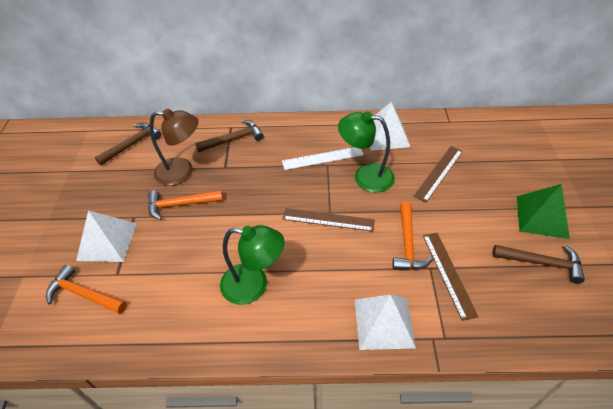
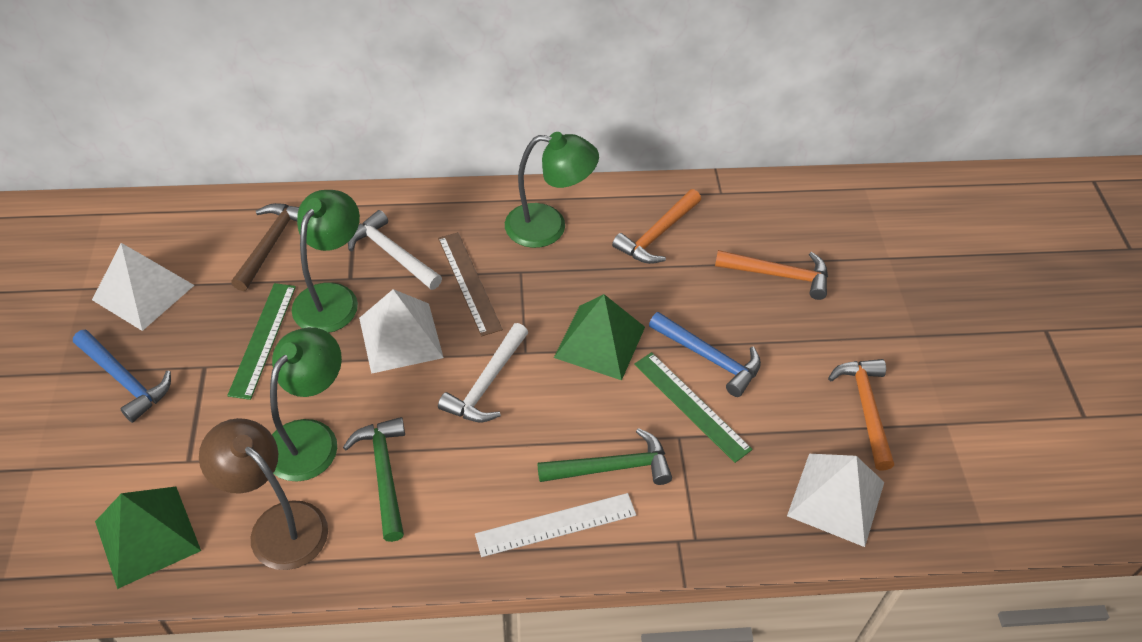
blue hammer: none = 0 -> [73,329,171,423] [649,312,761,397] = 2
brown hammer: [95,123,161,166] [195,120,264,152] [492,245,585,284] = 3 -> [231,203,299,291] = 1
brown ruler: [282,208,375,232] [413,146,463,202] [423,233,478,321] = 3 -> [438,232,503,337] = 1
green hammer: none = 0 -> [343,417,405,542] [538,428,672,485] = 2
green lamp: [220,225,285,305] [338,111,395,192] = 2 -> [270,327,342,482] [292,190,360,333] [505,132,599,248] = 3
green pyramid: [517,184,570,239] = 1 -> [95,487,201,589] [554,294,645,380] = 2
green ruler: none = 0 -> [227,283,296,400] [634,352,753,463] = 2
white hammer: none = 0 -> [348,210,442,290] [438,323,528,423] = 2

